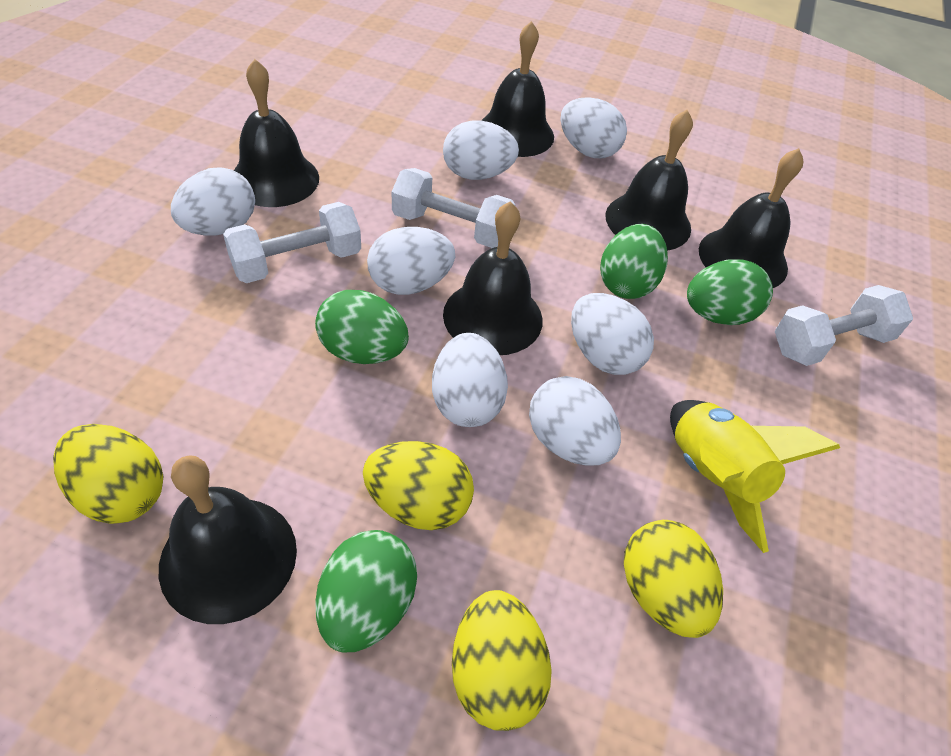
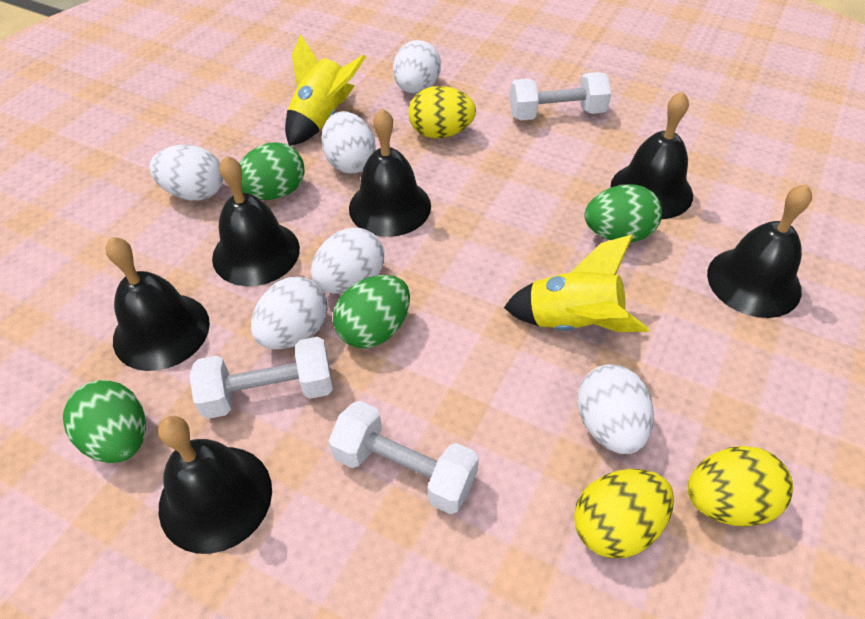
white egg: [171,167,255,236] [367,227,455,295] [432,333,508,427] [443,120,519,180] [529,376,621,466] [560,97,627,158] [571,293,654,375] = 7 -> [149,145,223,201] [251,276,328,350] [311,228,384,294] [321,111,376,174] [393,40,441,94] [577,364,654,454] = 6
yellow egg: [53,424,163,524] [363,441,474,530] [452,590,552,731] [624,520,723,638] = 4 -> [409,86,476,138] [574,469,674,558] [688,446,793,527] = 3
yellow rocket: [670,400,840,553] = 1 -> [285,34,366,146] [504,235,649,332] = 2

